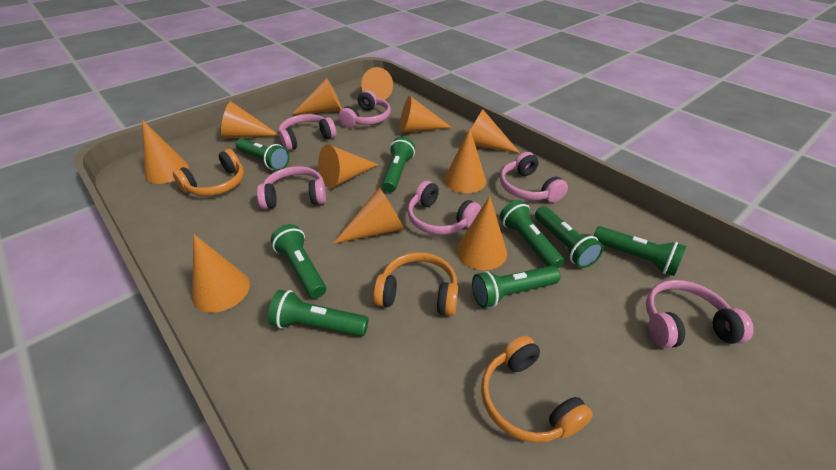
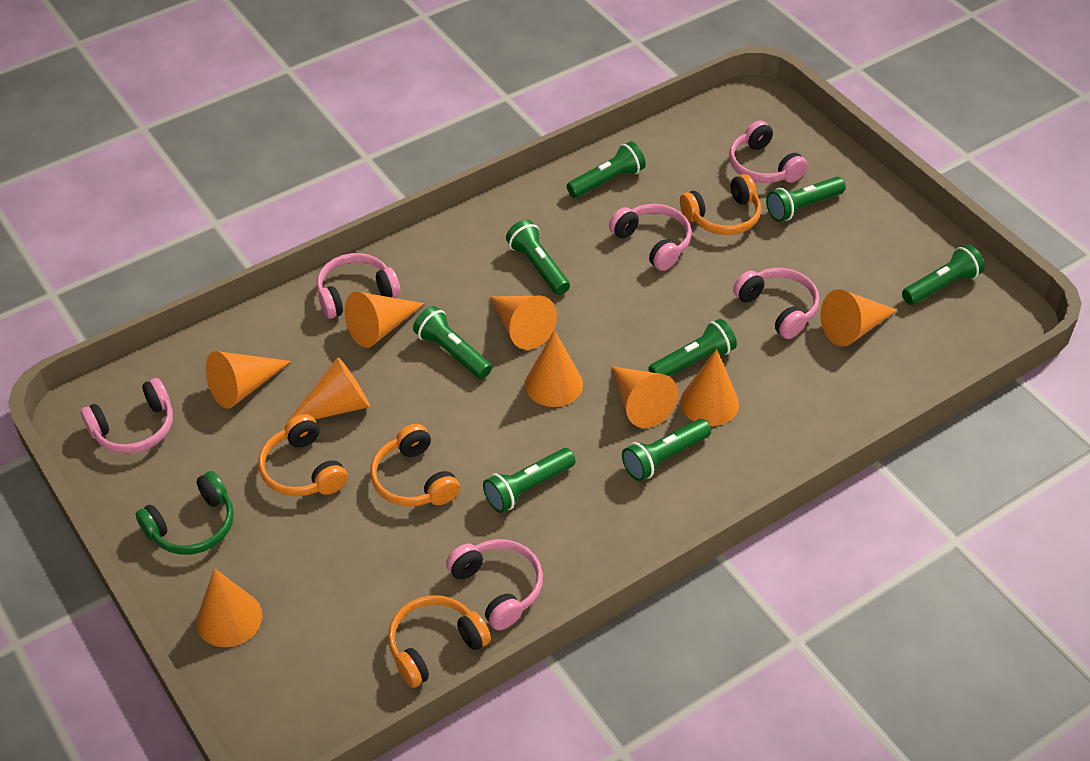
green headphones: none = 0 -> [136,471,234,555] = 1
orange cone: [142,120,189,184] [192,234,250,313] [221,101,279,139] [292,78,342,115] [318,144,379,188] [333,188,404,244] [361,67,393,100] [399,96,452,133] [444,128,486,193] [457,196,507,270] [471,110,520,153] = 11 -> [196,568,262,647] [206,351,291,409] [284,357,370,427] [345,292,425,348] [490,296,557,350] [525,330,583,407] [612,366,678,428] [680,349,739,426] [820,289,897,346] = 9
orange headphones: [173,149,244,196] [374,252,458,316] [481,336,593,443] = 3 -> [259,414,348,496] [370,424,460,507] [388,595,491,688] [680,174,761,235] = 4

